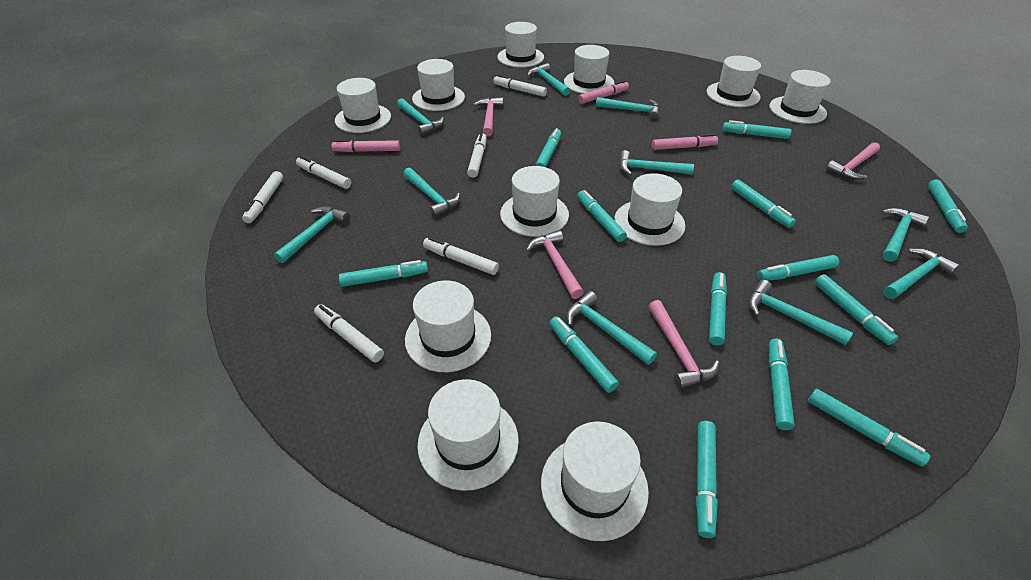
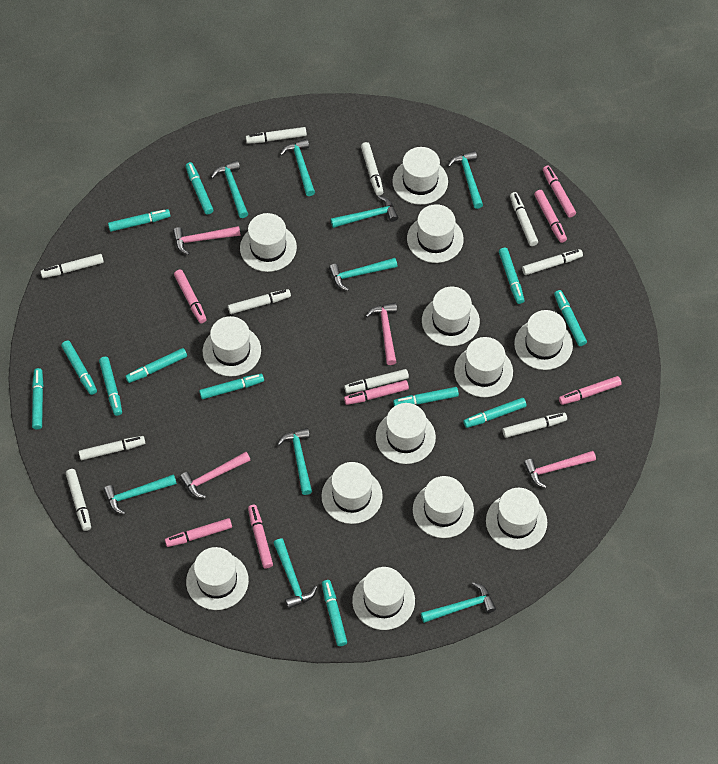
pink marker: [332,140,400,152] [578,80,629,104] [652,134,718,150] = 3 -> [165,518,232,547] [174,270,207,323] [248,505,273,568] [344,380,409,405] [534,190,567,243] [543,166,576,218] [559,376,622,405] = 7
turquoise hammer: [274,206,350,263] [397,98,444,135] [403,168,460,217] [527,63,570,96] [566,291,657,365] [596,97,659,120] [619,150,694,175] [748,280,853,345] [882,208,929,262] [883,248,959,299] = 10 -> [103,474,177,514] [211,160,248,218] [273,538,317,609] [277,428,312,495] [280,139,315,196] [329,258,397,291] [331,196,398,228] [421,582,496,623] [448,151,483,209] = 9
turquoise marker: [339,260,428,287] [535,128,561,167] [549,316,619,393] [577,190,627,242] [696,421,718,538] [709,272,727,346] [722,120,791,139] [731,180,796,228] [757,255,839,281] [769,338,795,430] [808,389,930,467] [815,274,898,345] [928,179,968,233] = 13 -> [32,368,43,430] [61,340,97,395] [99,357,122,416] [108,209,170,232] [126,348,187,383] [186,162,214,215] [199,374,264,399] [322,580,347,646] [393,387,459,406] [463,398,527,428] [499,248,525,304] [554,290,587,346] = 12
white hat: [335,78,391,133] [405,280,491,372] [412,59,465,111] [417,379,519,491] [497,22,544,68] [500,166,569,237] [541,421,649,541] [564,45,614,94] [614,173,685,246] [706,56,761,107] [769,70,831,124] = 11 -> [186,547,249,610] [203,316,261,376] [240,213,297,272] [321,462,383,524] [352,567,415,630] [376,403,436,464] [392,147,448,205] [407,204,464,263] [413,476,474,538] [422,287,480,346] [454,337,513,397] [486,488,547,550] [514,310,573,370] = 13
white marker: [242,171,283,223] [296,156,351,189] [314,304,384,363] [423,237,499,275] [467,133,487,178] [493,75,547,97] = 6 -> [40,254,104,278] [66,469,91,531] [79,436,145,460] [228,289,291,314] [246,127,307,144] [344,369,409,393] [361,142,383,196] [502,413,567,438] [510,192,538,246] [522,249,583,275] = 10

